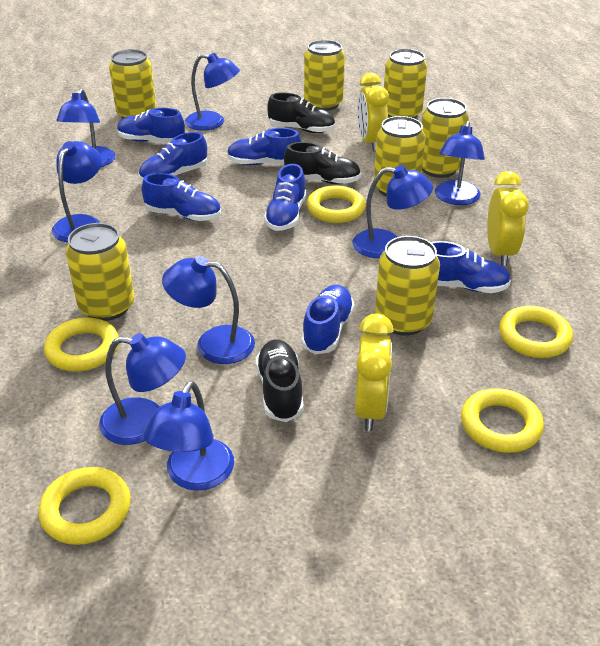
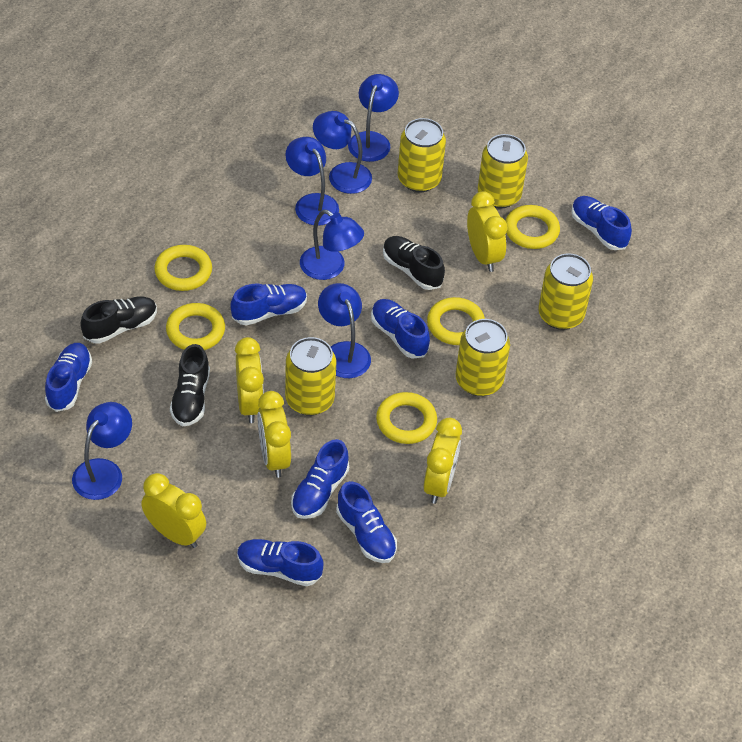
blue lamp: [52,141,102,242] [56,88,116,167] [99,333,186,445] [143,381,234,491] [162,256,255,364] [185,53,240,131] [352,165,433,258] [435,121,485,205] = 8 -> [72,402,132,500] [285,137,339,226] [300,210,364,280] [313,111,372,194] [318,283,371,378] [348,74,399,162] = 6
yellow can: [66,223,134,321] [109,49,156,119] [304,40,345,111] [374,116,426,197] [375,236,440,336] [384,49,427,119] [421,98,469,178] = 7 -> [285,337,336,416] [398,118,446,192] [456,319,510,396] [478,134,528,209] [538,253,593,330] = 5
yellow clock: [355,313,394,431] [357,73,389,151] [487,171,529,266] = 3 -> [141,473,206,548] [235,337,264,423] [257,391,291,478] [424,418,462,504] [467,191,507,272] = 5

